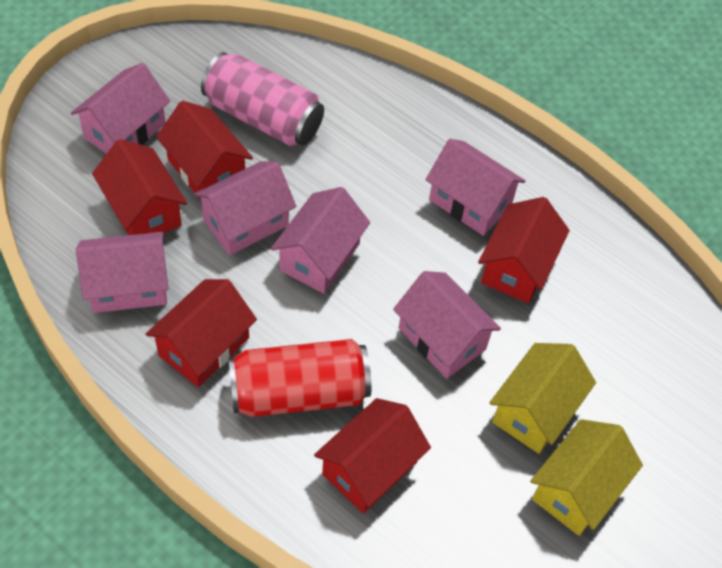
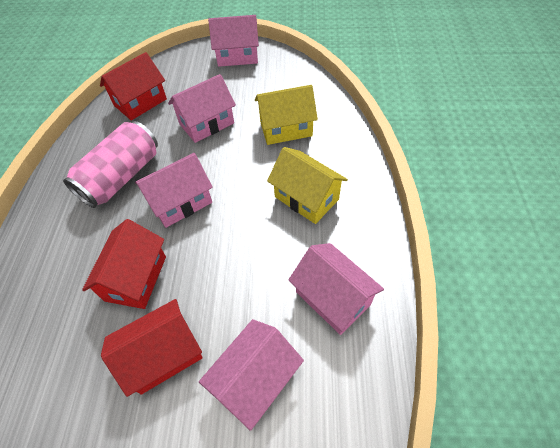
pink house: [71,63,170,154] [76,232,169,313] [194,161,296,255] [271,187,370,294] [393,271,501,379] [426,139,525,236] = 6 -> [135,153,213,228] [168,74,236,143] [199,319,304,431] [208,15,259,67] [288,243,384,335] = 5
red can: [228,339,372,417] = 1 -> none = 0
red house: [92,139,187,235] [146,279,257,387] [156,101,253,200] [314,398,431,514] [478,197,570,303] = 5 -> [82,219,166,309] [100,52,167,121] [101,299,203,397] = 3

